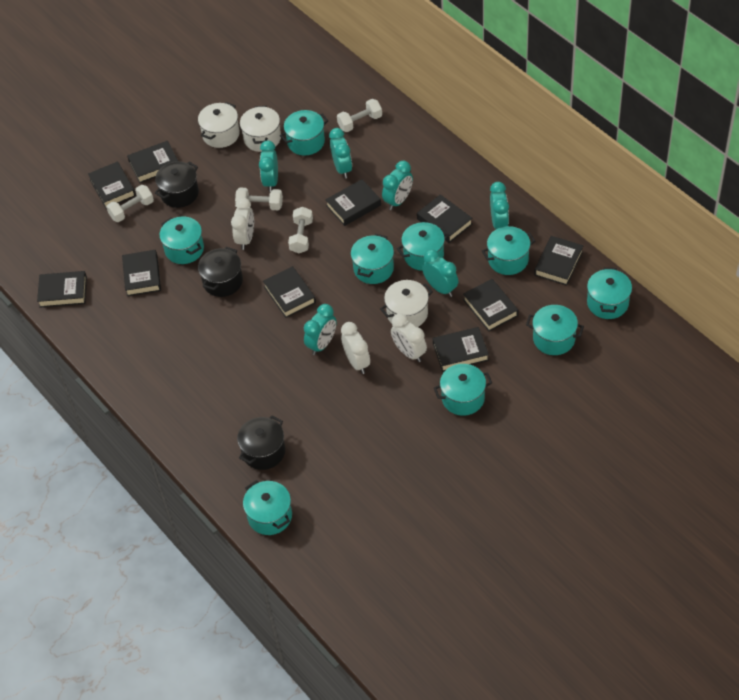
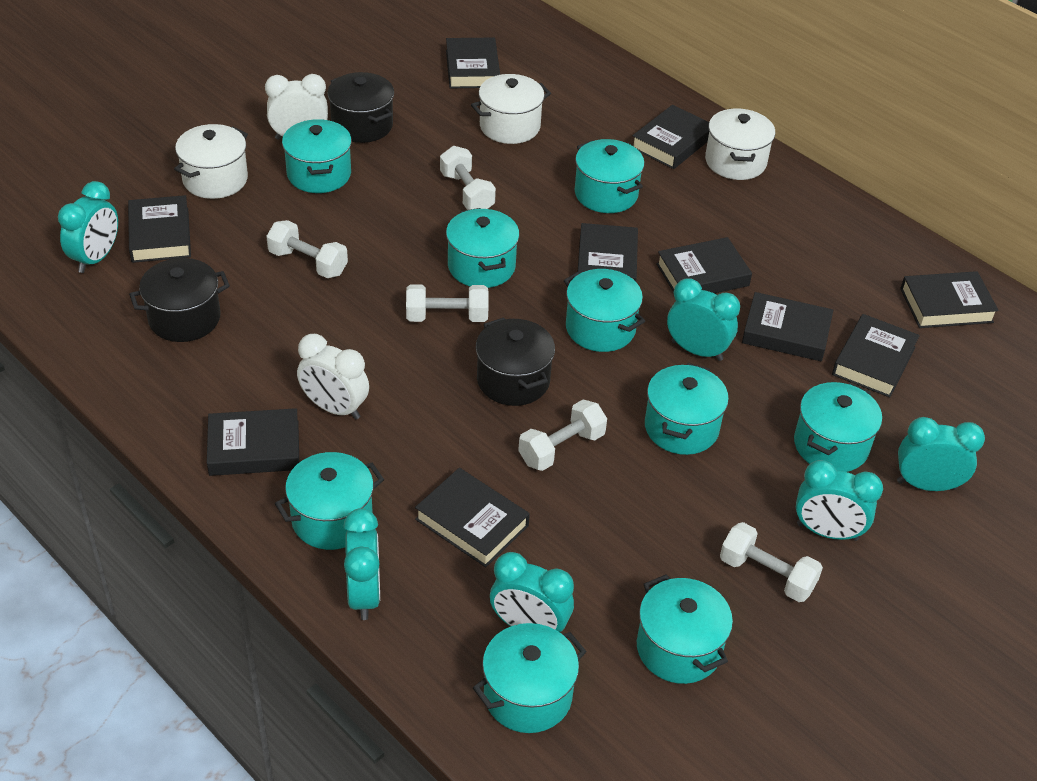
white clock: [231,198,254,250] [341,322,370,374] [391,314,427,362] = 3 -> [265,74,328,140] [297,334,369,419] = 2
white dumbbell: [106,185,154,222] [235,188,283,210] [288,207,313,253] [337,99,382,132] = 4 -> [266,220,348,278] [406,284,488,322] [440,146,496,210] [518,400,607,471] [720,522,823,602] = 5

